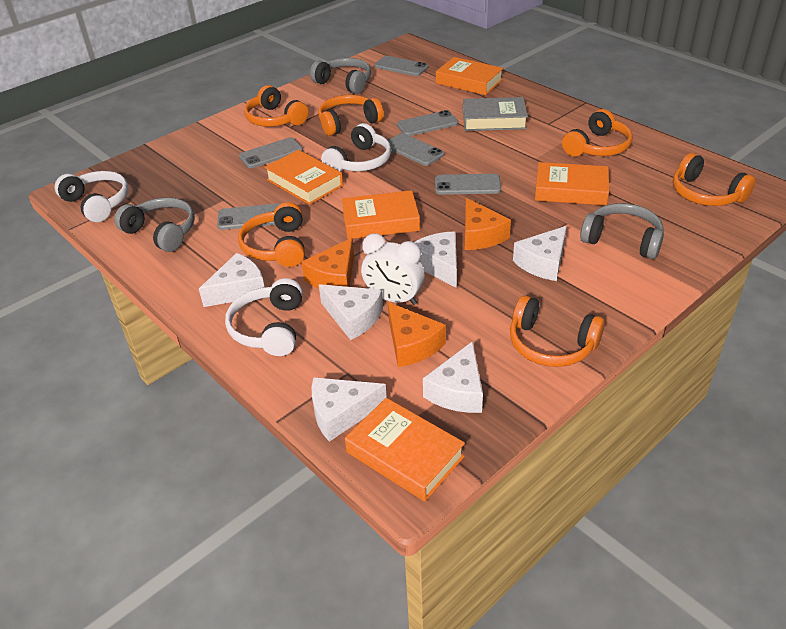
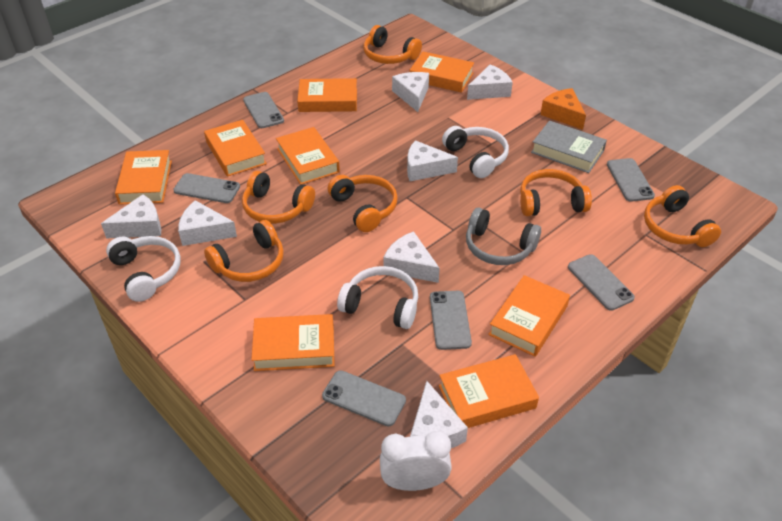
grey headphones: [114,197,195,252] [310,58,371,94] [580,203,664,259] = 3 -> [466,208,541,265] = 1
orange book: [264,150,343,205] [342,190,420,239] [345,398,465,501] [436,57,503,95] [535,162,609,205] = 5 -> [115,150,172,205] [204,120,267,177] [251,314,335,371] [276,127,340,185] [297,78,357,112] [410,51,474,93] [439,354,539,428] [488,275,570,357] = 8
orange cheese: [301,238,354,289] [388,302,446,367] [465,198,511,250] = 3 -> [540,88,586,130] = 1
white cheese: [199,253,264,307] [312,377,387,442] [319,284,383,340] [415,231,457,288] [423,341,483,413] [513,226,567,281] = 6 -> [101,194,161,239] [178,200,237,246] [383,231,440,283] [392,72,429,112] [407,140,458,181] [410,381,468,448] [467,65,513,100] = 7

